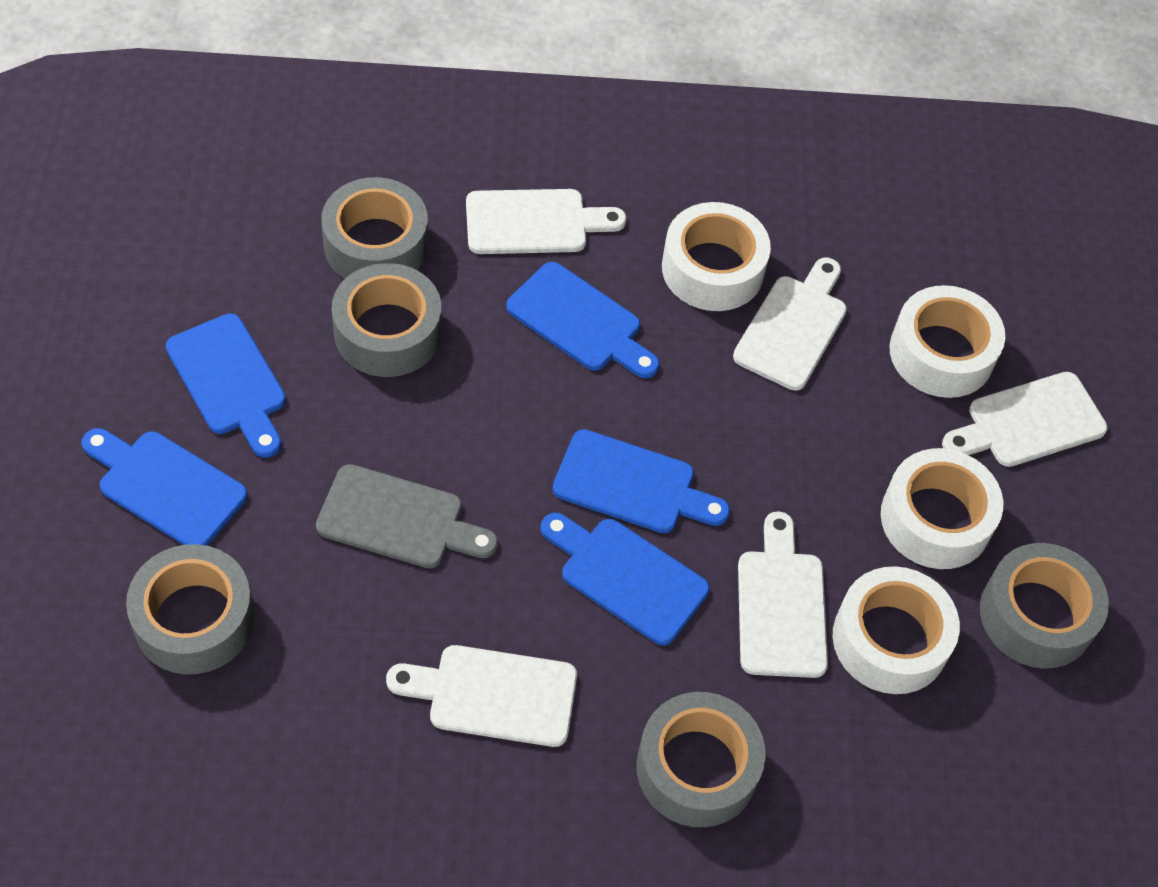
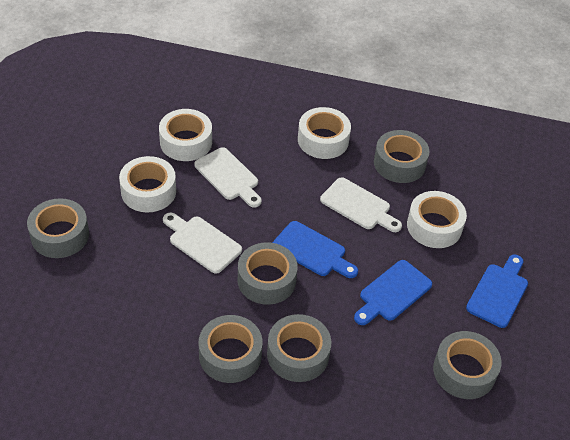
blue cutting board: [81,428,248,546] [166,313,286,458] [506,262,660,378] [541,513,710,645] [553,429,730,533] = 5 -> [273,221,358,278] [354,260,432,325] [466,255,528,328] = 3
grey cutting board: [316,464,498,568] = 1 -> none = 0
grey tape: [126,544,255,674] [321,177,428,279] [332,263,441,377] [636,692,766,827] [980,543,1109,669] = 5 -> [27,198,89,258] [199,315,263,383] [238,242,298,305] [267,314,332,382] [374,130,429,183] [433,331,501,399] = 6
white cutting board: [386,645,577,747] [466,189,627,254] [733,257,847,391] [738,512,828,678] [942,372,1108,467] = 5 -> [163,213,242,274] [194,147,262,207] [320,177,402,232] = 3

